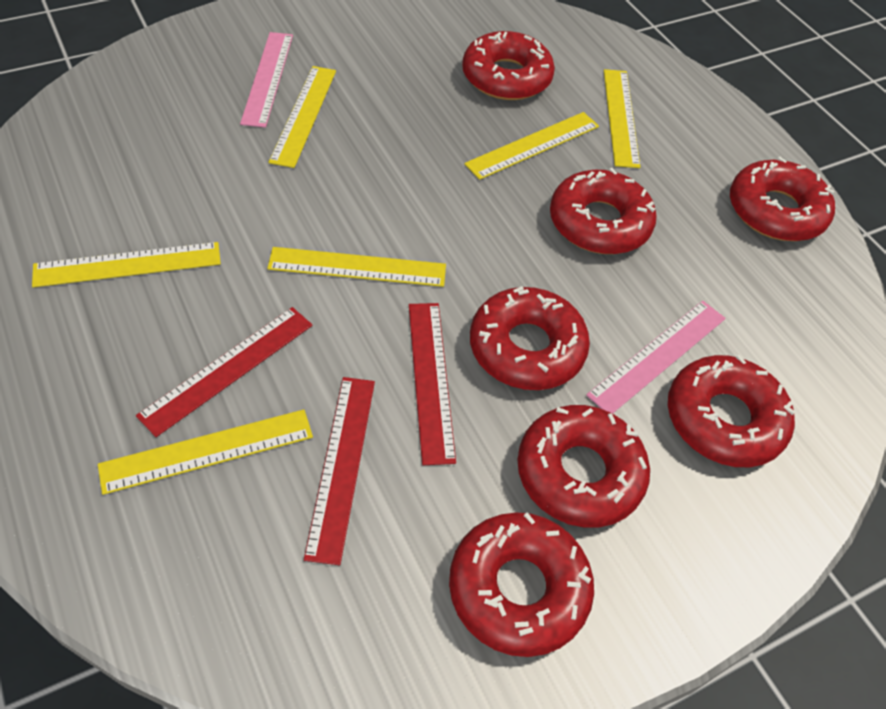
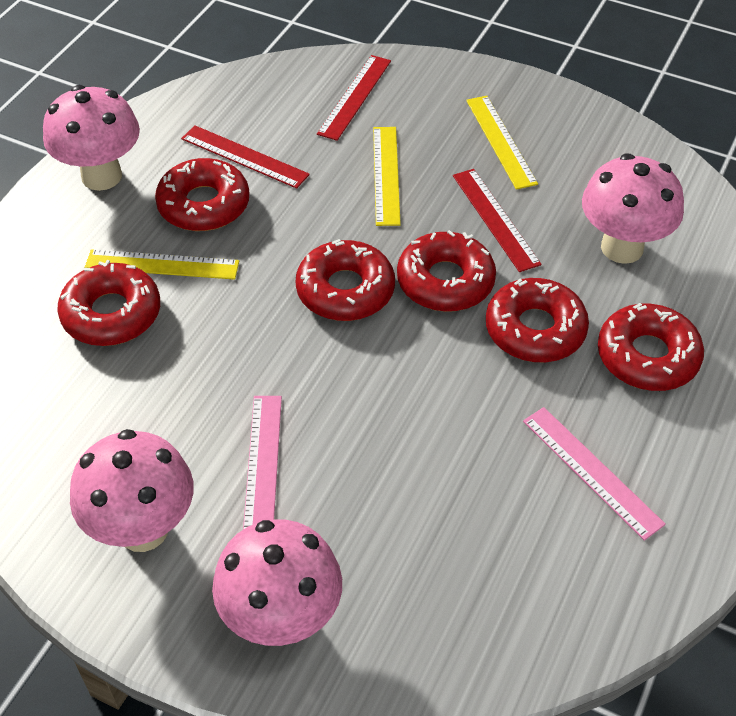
pink mushroom: none = 0 -> [43,85,140,191] [70,429,194,552] [212,519,342,646] [582,153,684,264] = 4
red donut: [449,512,594,657] [462,31,555,100] [470,286,590,390] [518,405,650,528] [550,168,657,254] [668,355,795,467] [730,157,835,241] = 7 -> [57,260,160,346] [155,158,249,231] [296,239,395,321] [397,230,496,312] [486,278,589,362] [598,303,704,391] = 6
yellow ruler: [32,242,221,287] [98,409,313,495] [267,247,446,287] [269,66,336,168] [464,112,599,180] [604,69,640,168] = 6 -> [85,249,239,280] [373,127,401,226] [466,96,538,190] = 3

